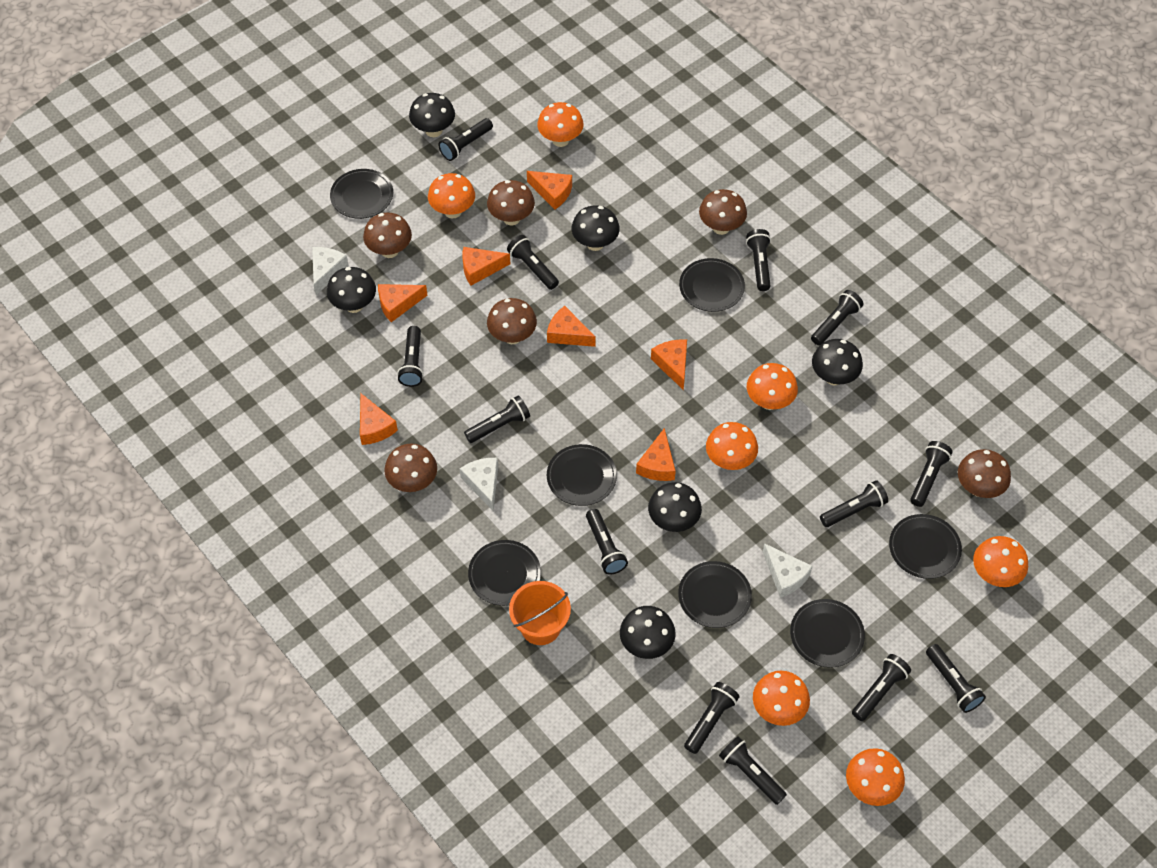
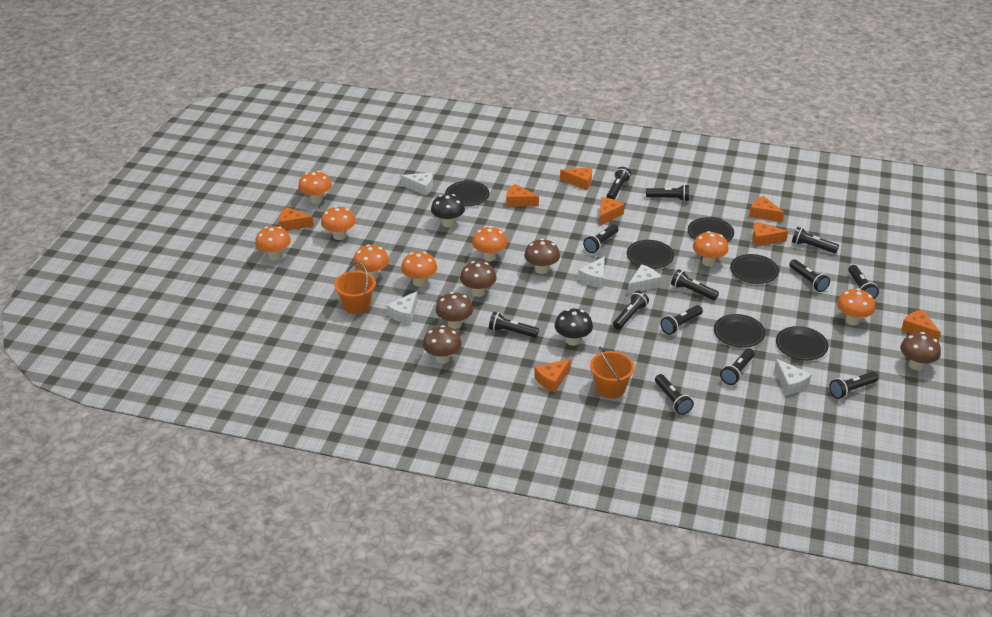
black mushroom: [327,267,376,313] [409,93,455,137] [572,205,620,251] [620,606,676,659] [648,482,702,532] [812,339,863,386] = 6 -> [431,194,465,227] [555,309,593,346] = 2
black plate: [330,169,393,219] [468,540,541,606] [547,444,617,506] [678,561,752,628] [679,258,745,312] [790,599,865,668] [889,514,962,579] = 7 -> [445,181,490,206] [627,240,674,269] [688,217,734,242] [714,314,765,348] [730,254,779,284] [776,326,828,360] = 6
brown mushroom: [363,213,412,258] [384,444,437,492] [487,180,535,226] [487,298,537,344] [699,189,747,235] [958,449,1011,498] = 6 -> [423,325,462,364] [436,292,473,329] [460,261,497,297] [524,239,560,274] [900,332,941,370] = 5
orange bucket: [509,581,571,645] = 1 -> [334,262,376,314] [590,346,635,399] = 2
orange cheese: [360,393,398,445] [378,284,428,322] [462,247,510,286] [527,171,572,210] [547,306,596,347] [636,428,676,481] [651,339,687,390] = 7 -> [279,207,314,231] [506,184,539,207] [534,358,571,392] [560,167,592,190] [599,197,624,226] [749,196,784,222] [752,221,788,247] [901,309,941,341] = 8
orange mushroom: [428,173,475,218] [537,102,584,147] [706,422,758,470] [747,363,798,410] [753,671,810,726] [846,748,905,806] [973,536,1028,587] = 7 -> [255,226,291,260] [298,171,332,204] [321,206,356,240] [353,244,389,279] [401,252,437,287] [472,226,507,261] [693,231,728,266] [837,288,875,325] = 8
white cheese: [312,247,349,295] [460,458,498,511] [763,543,813,598] = 3 -> [387,291,418,324] [401,173,433,196] [578,256,605,288] [628,264,661,294] [774,359,812,395] = 5

